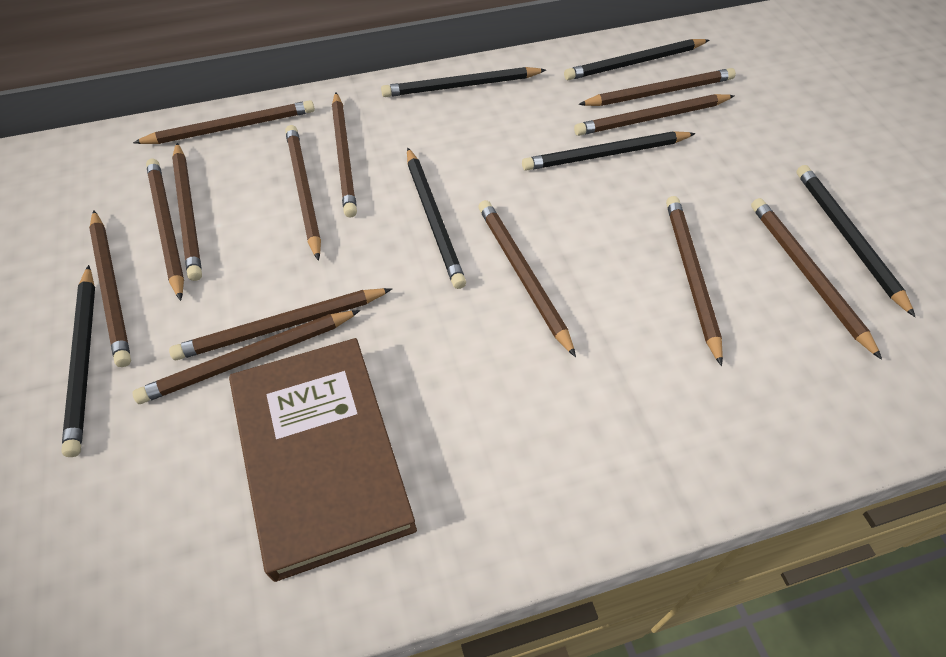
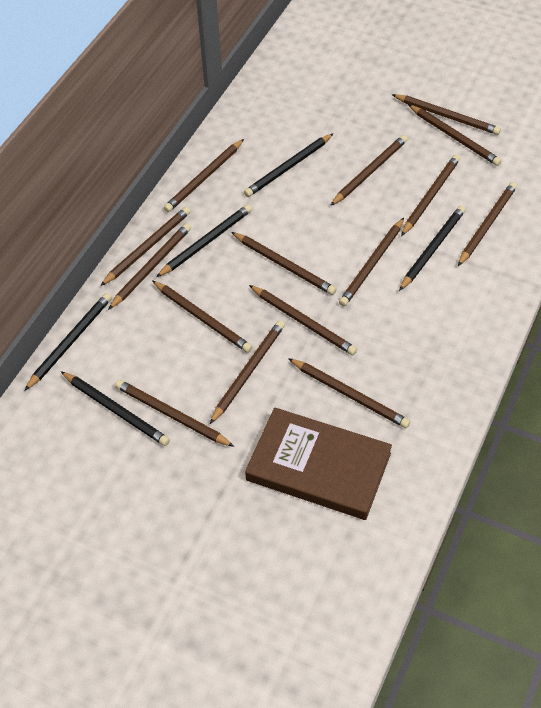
black pencil: [61,265,95,457] [381,67,546,97] [407,147,466,289] [522,131,696,171] [564,39,709,80] [796,165,915,317] = 6 -> [24,293,112,391] [61,371,170,446] [156,204,252,277] [244,133,334,197] [399,205,466,291] = 5
brown pencil: [89,210,131,367] [133,100,315,144] [133,310,360,404] [146,159,184,301] [169,288,392,360] [172,143,202,281] [285,125,321,261] [332,92,357,217] [478,200,576,357] [574,94,734,136] [578,68,736,106] [666,196,723,366] [751,198,882,360] = 13 -> [100,207,191,286] [108,223,191,310] [115,379,234,447] [152,280,252,353] [164,139,244,212] [210,320,285,424] [231,232,336,295] [249,285,357,355] [288,358,410,428] [330,135,408,206] [339,218,404,306] [392,94,501,135] [401,155,460,236] [408,104,501,166] [458,182,517,266] = 15

